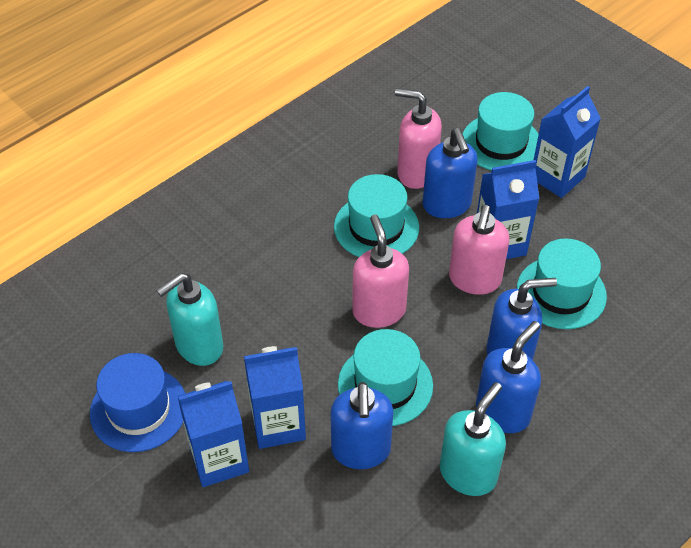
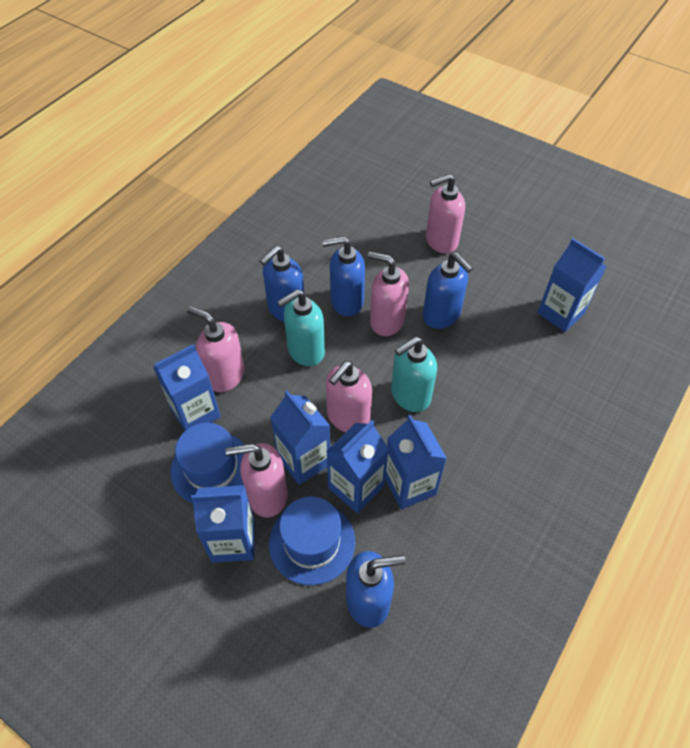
blue carton: [177,381,249,487] [244,346,306,449] [477,160,539,259] [534,86,601,198] = 4 -> [153,344,221,431] [191,485,255,563] [270,390,330,485] [326,420,388,513] [385,415,447,509] [537,238,606,332] = 6
blue hat: [90,353,186,452] = 1 -> [170,423,245,503] [269,496,355,585] = 2
pink soap dispenser: [352,215,409,328] [395,88,442,189] [449,205,509,295] = 3 -> [187,306,245,392] [226,443,288,517] [326,361,372,432] [368,252,409,336] [426,174,465,254] = 5
turquoise hat: [334,174,419,257] [338,329,433,426] [463,92,539,170] [517,238,607,329] = 4 -> none = 0

